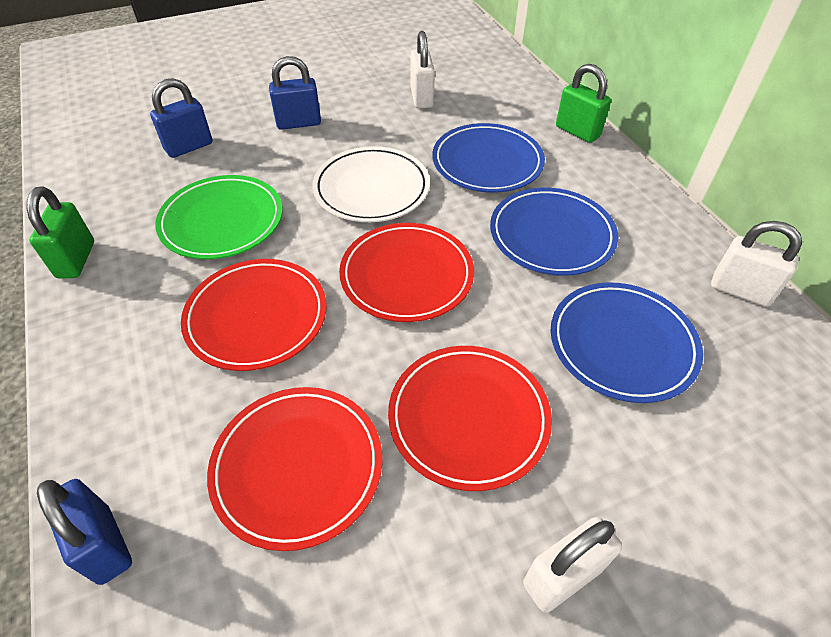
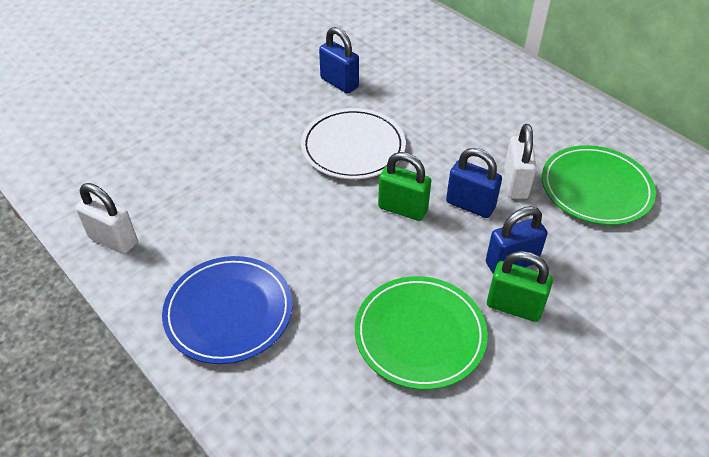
blue plate: [432,123,545,193] [490,188,618,276] [551,282,703,403] = 3 -> [162,256,293,364] = 1
green plate: [155,175,283,260] = 1 -> [355,276,488,390] [542,145,656,225] = 2
red plate: [181,259,327,371] [207,387,382,551] [339,223,474,322] [388,346,552,491] = 4 -> none = 0
white padlock: [410,31,435,109] [523,517,622,613] [711,221,802,307] = 3 -> [76,183,138,254] [504,124,537,199] = 2

